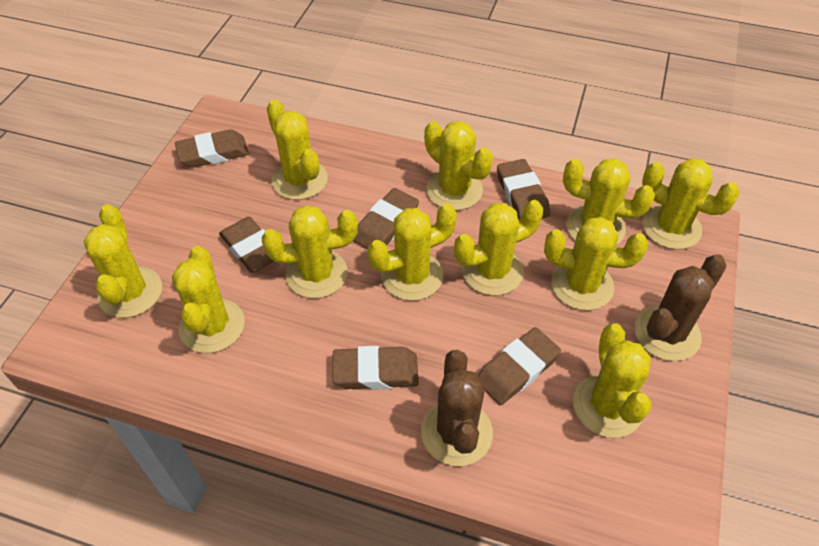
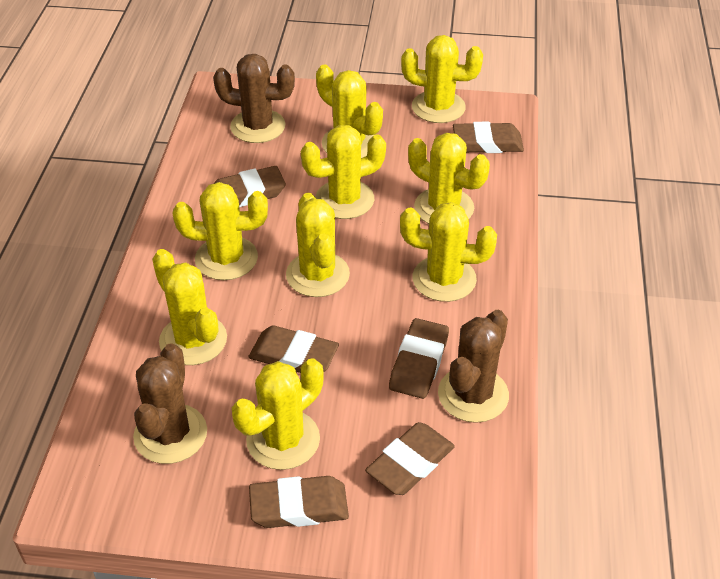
brown cactus: [421,350,493,466] [635,254,727,361] = 2 -> [133,343,207,464] [213,54,295,143] [438,310,509,423] = 3
yellow cactus: [84,204,162,318] [172,246,245,353] [262,205,358,298] [266,100,328,200] [367,204,457,301] [424,121,493,210] [454,200,543,296] [544,217,648,310] [563,159,655,245] [573,323,651,438] [642,158,740,249] = 11 -> [152,249,227,365] [172,182,268,280] [232,358,324,470] [286,193,350,297] [301,125,386,219] [316,64,383,158] [400,202,497,302] [401,35,483,123] [408,133,490,224] = 9

